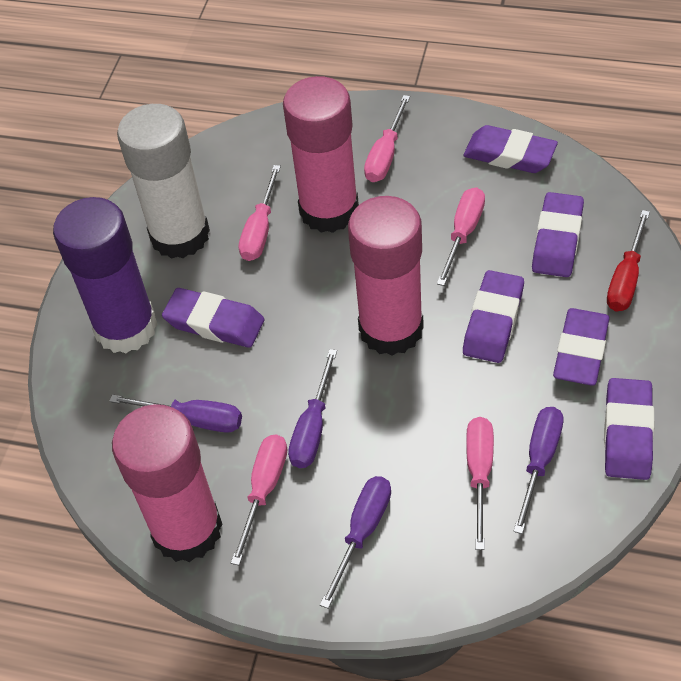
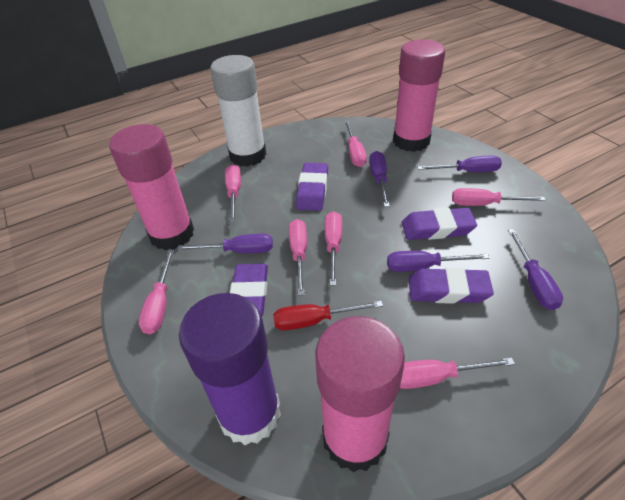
pink screwdriver: [231,435,287,565] [239,165,281,261] [364,95,410,182] [437,187,485,286] [466,417,494,550] = 5 -> [139,250,174,334] [225,164,241,222] [289,219,307,296] [325,211,342,286] [345,121,367,167] [400,358,515,389] [452,188,546,206] = 7
purple eraser: [162,288,264,348] [463,125,558,173] [463,270,524,363] [532,192,584,277] [553,308,610,386] [604,378,654,480] = 6 -> [230,264,268,316] [296,163,328,211] [402,208,477,240] [409,267,494,304] = 4
purple screwdriver: [110,394,242,433] [288,349,337,468] [320,476,391,609] [513,407,564,534] = 4 -> [177,234,273,253] [369,151,390,207] [387,251,490,272] [418,156,502,172] [508,229,563,310] = 5

